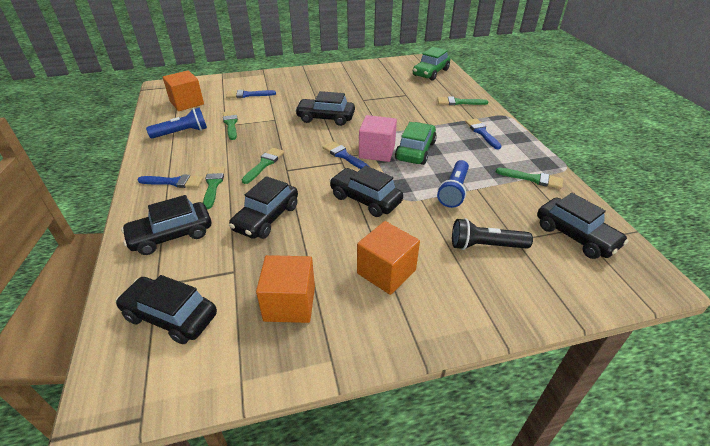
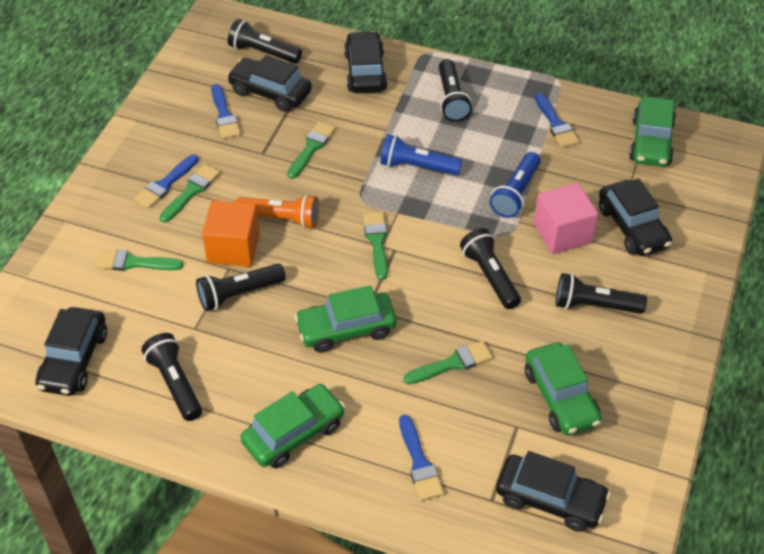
black car: [116,275,217,344] [121,195,211,255] [229,176,298,239] [295,91,355,126] [329,166,403,217] [537,193,629,259] = 6 -> [35,307,107,396] [227,55,312,112] [344,31,388,93] [496,451,611,532] [599,178,672,256] = 5
black flashlight: [452,218,533,250] = 1 -> [141,333,202,421] [196,264,286,311] [228,19,302,64] [439,59,472,122] [460,228,521,309] [556,273,647,314] = 6
green car: [395,122,437,165] [413,47,450,80] = 2 -> [241,384,345,468] [294,285,396,353] [525,342,602,435] [629,96,676,167] = 4
orange cube: [163,70,204,111] [256,255,315,323] [357,221,420,295] = 3 -> [202,200,260,267] = 1
orange flashlight: none = 0 -> [235,194,319,229] = 1

